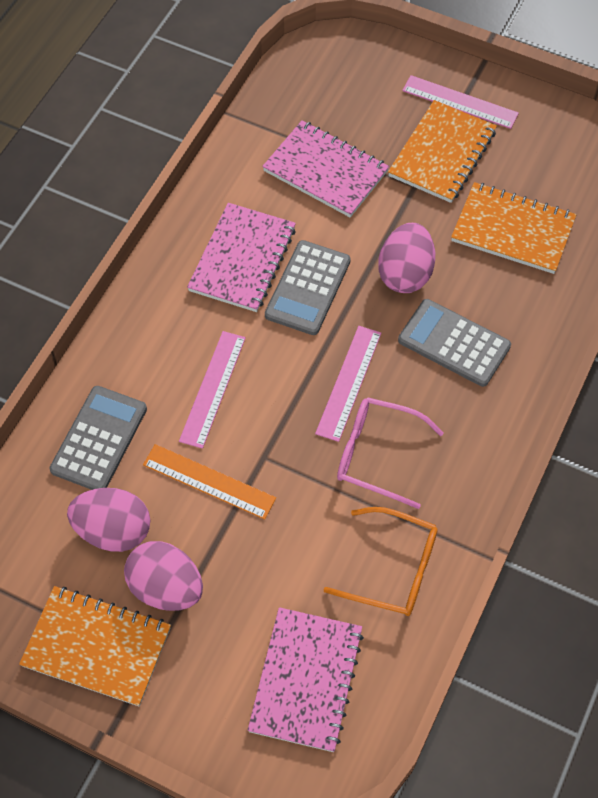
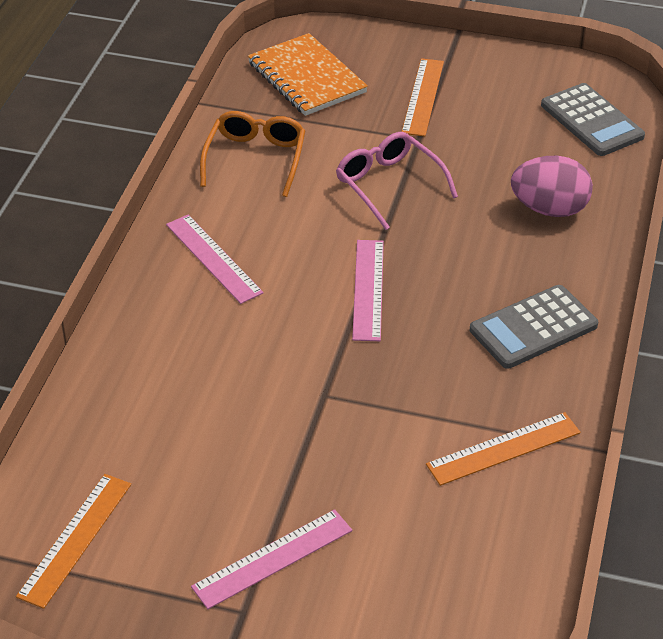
grey calculator: [50,386,147,490] [265,240,351,335] [398,299,511,387] = 3 -> [470,285,598,369] [541,83,645,156] = 2
orange notebook: [19,586,171,706] [388,100,497,203] [451,182,576,274] = 3 -> [248,33,368,116] = 1
orange ruler: [143,444,276,519] = 1 -> [16,474,131,609] [401,58,444,136] [426,412,580,486] = 3
pink egg: [67,488,150,552] [124,541,203,611] [378,223,435,293] = 3 -> [511,156,593,217] = 1
pink notebook: [187,203,296,312] [248,607,364,752] [262,120,389,217] = 3 -> none = 0

